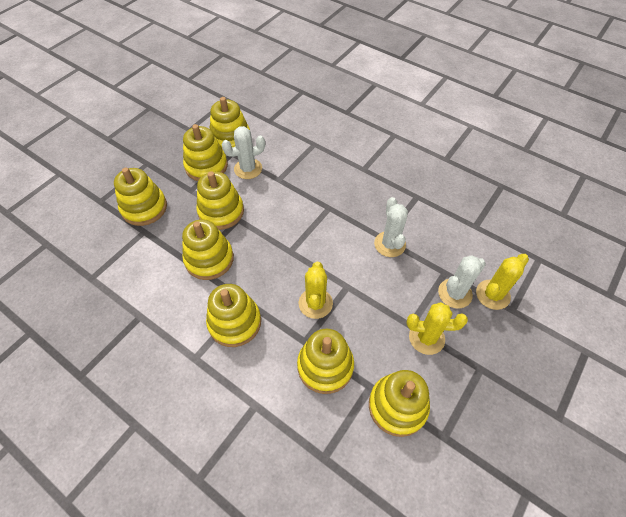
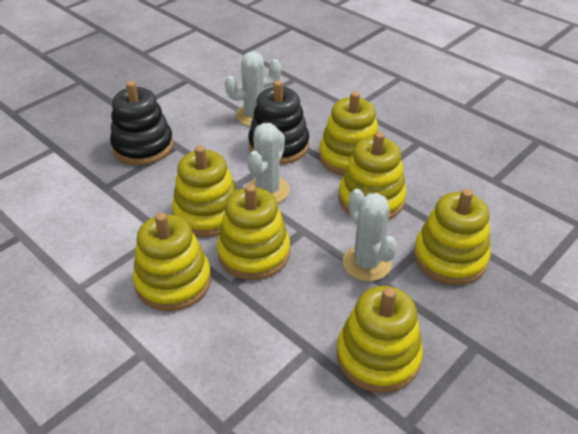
black stacking toy: none = 0 -> [110,81,173,165] [248,80,309,164] = 2
yellow cactus: [299,262,333,319] [407,302,468,355] [476,254,529,310] = 3 -> none = 0
yellow stacking toy: [114,167,167,226] [182,219,234,280] [183,124,228,181] [196,171,244,230] [206,284,261,347] [210,97,250,150] [297,329,354,394] [369,370,430,437] = 8 -> [133,213,211,311] [172,145,237,237] [217,184,290,280] [319,91,379,176] [336,286,423,393] [338,132,407,220] [414,189,490,285] = 7

